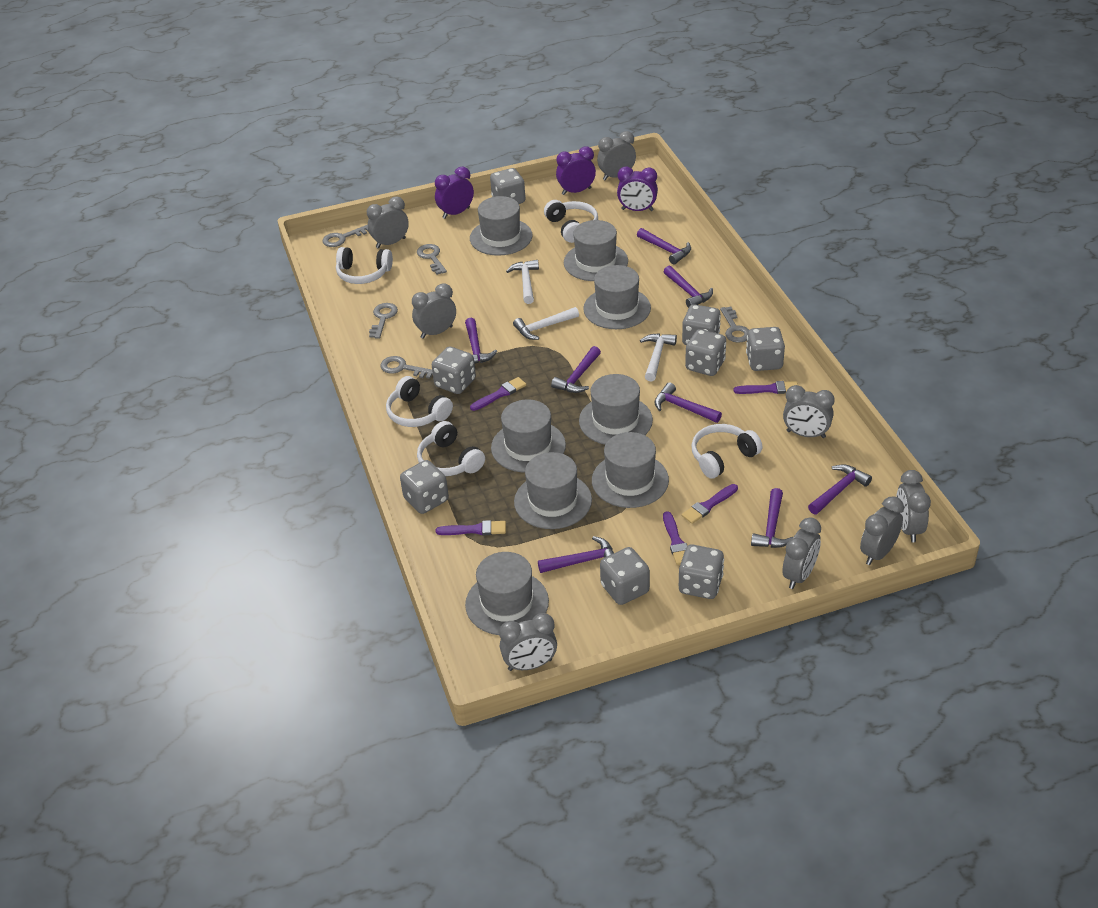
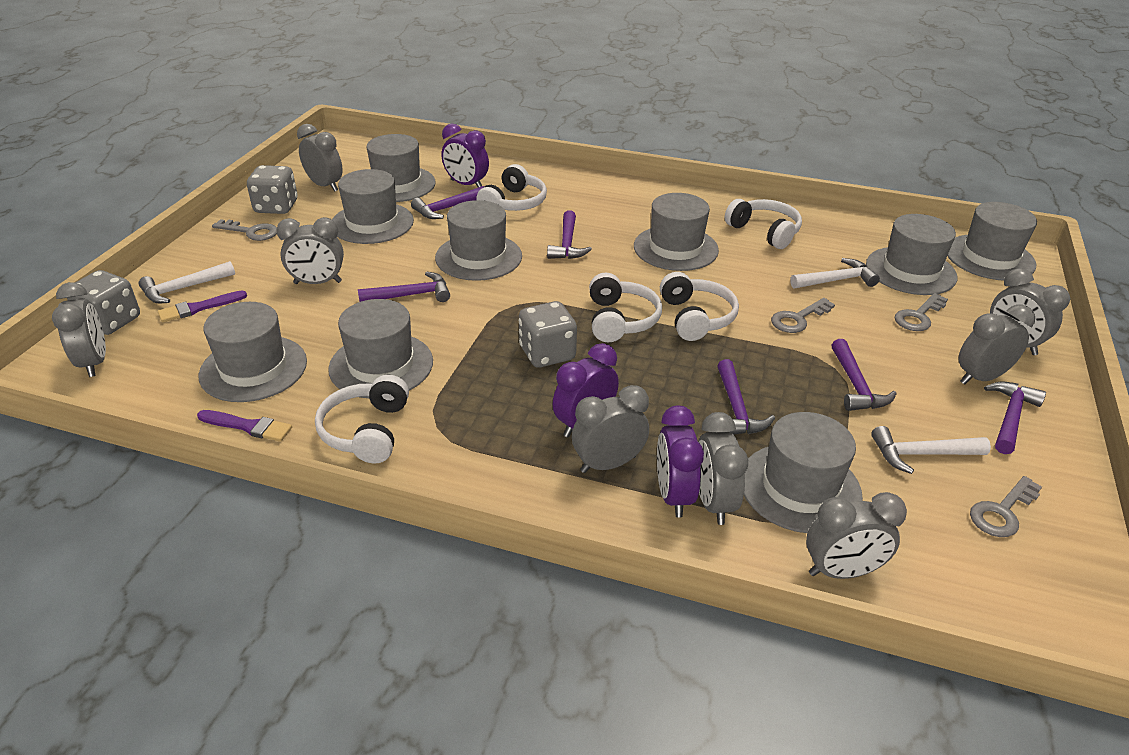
grey dice: [400,460,449,514] [432,347,476,394] [490,168,525,204] [600,547,650,605] [679,545,724,599] [682,304,721,345] [685,329,726,376] [746,327,785,371] = 8 -> [67,270,140,335] [247,165,298,214] [519,301,577,367] = 3
grey hat: [465,552,549,635] [470,196,532,256] [491,399,566,473] [514,452,592,529] [564,220,628,281] [579,374,653,445] [583,265,651,329] [592,432,669,508] = 8 -> [198,302,307,402] [328,299,433,398] [332,169,414,244] [366,134,436,202] [435,200,522,281] [634,193,719,271] [744,412,863,533] [866,214,957,295] [947,202,1037,280] = 9
grey key: [322,225,369,247] [369,303,398,339] [380,356,433,379] [417,244,447,275] [720,307,749,343] = 5 -> [212,219,277,241] [771,298,835,333] [895,293,948,331] [970,476,1042,537] = 4
purple brush: [435,520,506,535] [470,377,526,411] [663,511,687,565] [682,484,738,524] [733,381,798,394] = 5 -> [158,291,247,322] [197,410,292,442] = 2
purple hammer: [465,318,497,364] [538,536,614,573] [551,346,601,393] [637,228,691,264] [654,382,722,423] [664,266,713,308] [751,488,793,548] [808,464,872,515] = 8 -> [358,272,450,302] [411,186,484,219] [547,210,592,259] [717,359,775,435] [831,339,897,411] [984,382,1046,454] = 6

